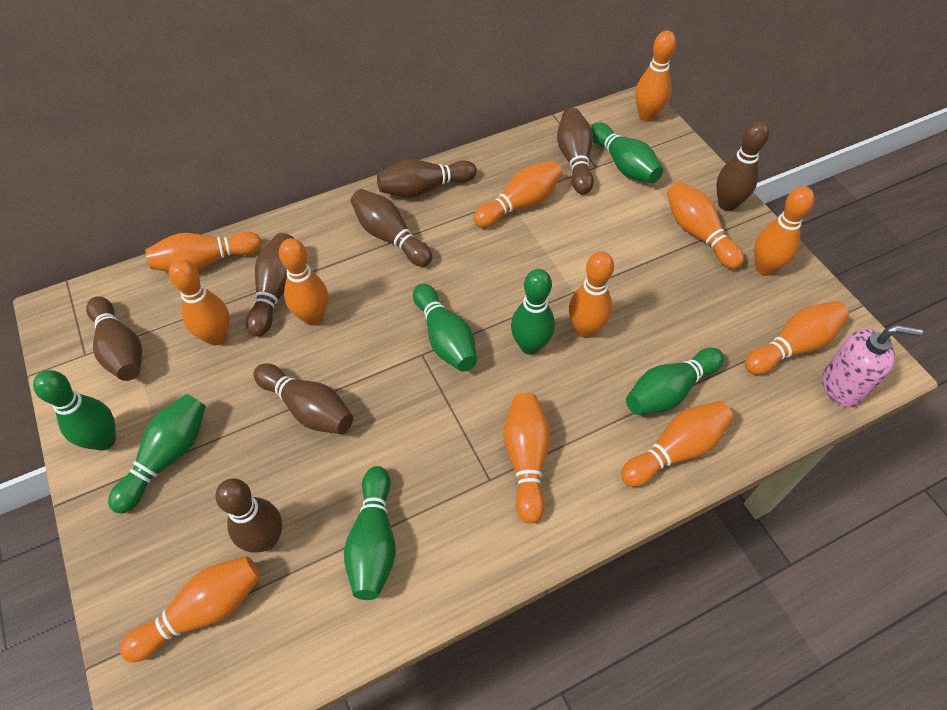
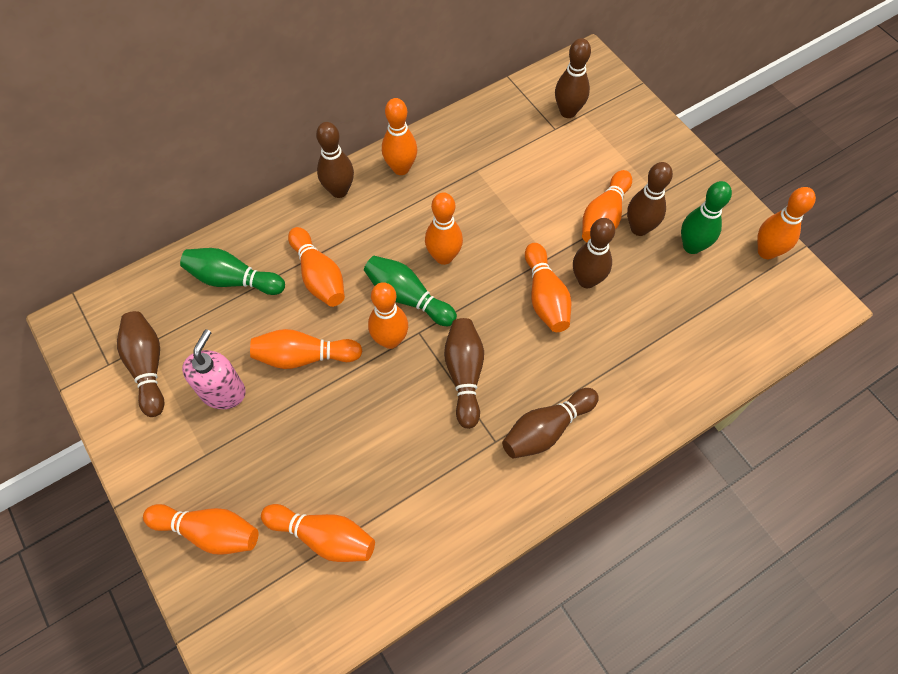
brown bowling pin: [86,296,142,381] [215,478,282,553] [246,233,294,337] [253,363,353,434] [350,189,432,267] [377,159,477,198] [557,108,594,194] [716,121,769,211] = 8 -> [117,311,164,417] [316,122,354,198] [444,318,484,429] [502,388,599,459] [555,38,591,118] [573,218,615,288] [627,162,673,236] = 7
green bowling pin: [33,370,116,450] [108,394,206,514] [344,466,396,600] [413,283,477,372] [511,269,555,355] [591,122,663,183] [626,348,724,415] = 7 -> [180,248,285,295] [364,256,457,326] [681,181,732,254] = 3
orange bowling pin: [120,556,261,662] [145,232,262,272] [169,259,230,346] [279,238,328,326] [473,161,562,228] [503,393,550,524] [569,251,614,338] [621,401,734,487] [635,31,676,122] [667,182,744,269] [745,301,849,375] [754,187,815,276] = 12 -> [143,504,258,555] [250,329,362,369] [261,504,375,562] [288,227,345,307] [368,282,408,349] [382,98,417,175] [425,192,463,265] [525,243,571,332] [582,170,632,243] [757,187,816,259] = 10

